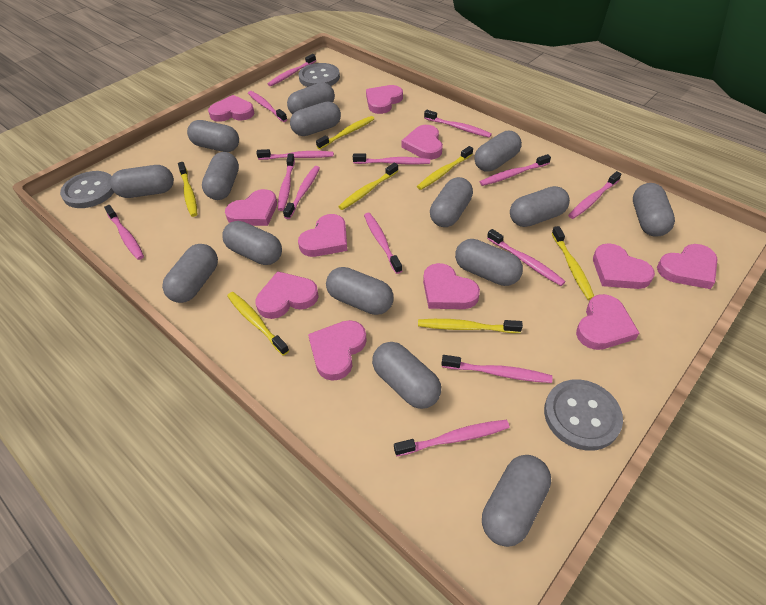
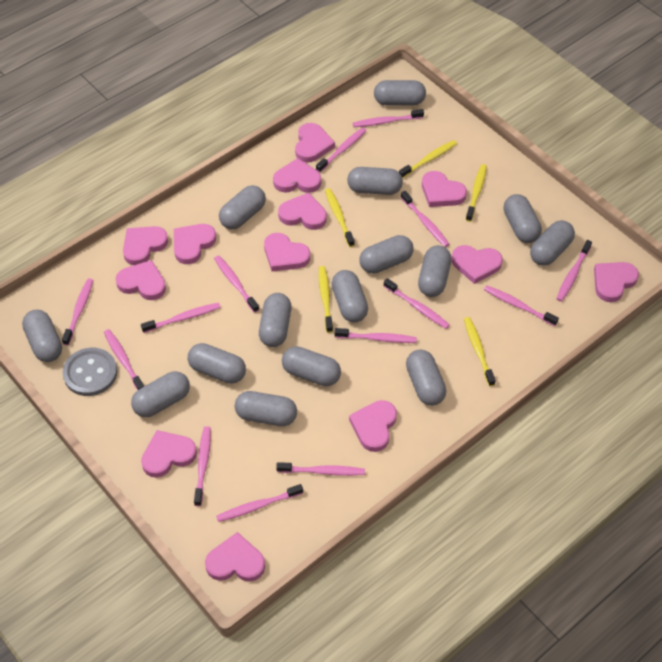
grey button: [60,171,114,208] [298,63,340,87] [544,379,623,451] = 3 -> [62,348,117,396] = 1
pink heart: [208,95,255,122] [225,189,277,226] [255,271,319,319] [298,214,347,257] [308,320,367,381] [366,85,403,114] [401,125,443,160] [423,263,480,309] [576,294,639,350] [593,243,655,289] [657,244,717,289] = 11 -> [115,260,166,300] [123,226,168,265] [141,430,197,478] [174,224,216,264] [205,532,265,582] [264,233,310,272] [273,158,321,193] [278,193,327,230] [295,123,335,163] [349,400,397,452] [422,171,467,207] [451,245,503,284] [594,262,639,302] = 13
yellow toothbrush: [178,162,197,217] [227,292,289,356] [316,116,374,149] [338,163,398,210] [417,146,473,190] [418,319,523,333] [552,226,594,300] = 7 -> [319,266,333,333] [325,188,355,247] [399,140,457,178] [464,317,496,386] [466,164,487,222] = 5

